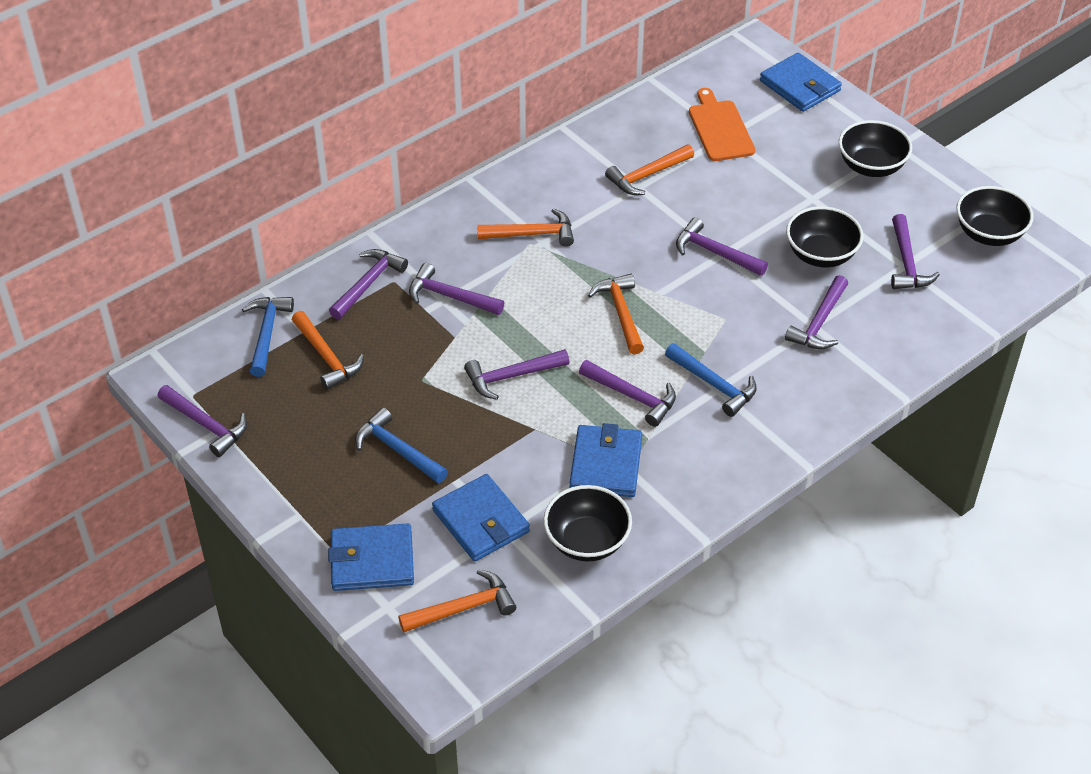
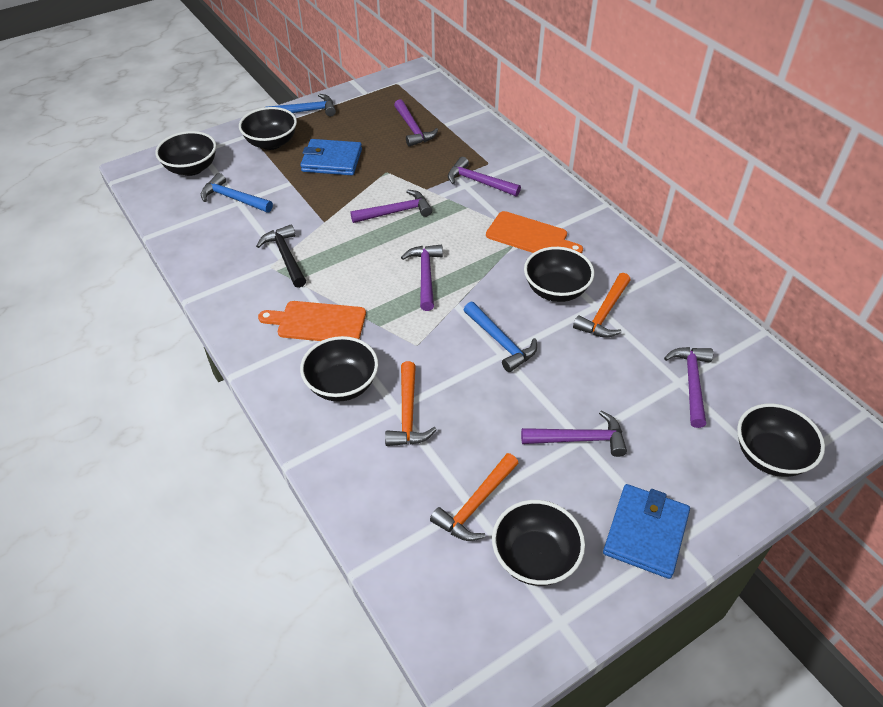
black bowl: [543,485,632,561] [786,206,864,267] [839,120,912,177] [956,186,1034,246] = 4 -> [155,131,216,176] [239,107,297,150] [300,336,378,402] [492,500,585,586] [524,247,594,302] [737,403,825,477] = 6
black hammer: none = 0 -> [256,224,306,288] = 1
blue wallet: [328,523,414,591] [432,474,530,561] [569,423,642,497] [760,52,842,112] = 4 -> [300,139,362,175] [603,484,690,579] = 2
orange cutting board: [689,88,755,161] = 1 -> [258,301,366,341] [486,211,583,254] = 2
orange hammer: [292,311,364,390] [398,569,516,632] [477,208,574,247] [588,274,644,354] [605,145,694,195] = 5 -> [385,361,437,446] [430,453,519,541] [573,273,631,338] = 3
purple hammer: [157,385,247,457] [329,249,408,320] [409,263,504,315] [464,349,569,400] [579,360,676,427] [676,217,768,276] [785,275,848,349] [891,214,940,289] = 8 -> [350,189,432,223] [394,99,438,147] [401,244,443,311] [448,157,521,196] [521,411,627,457] [664,347,713,428] = 6

